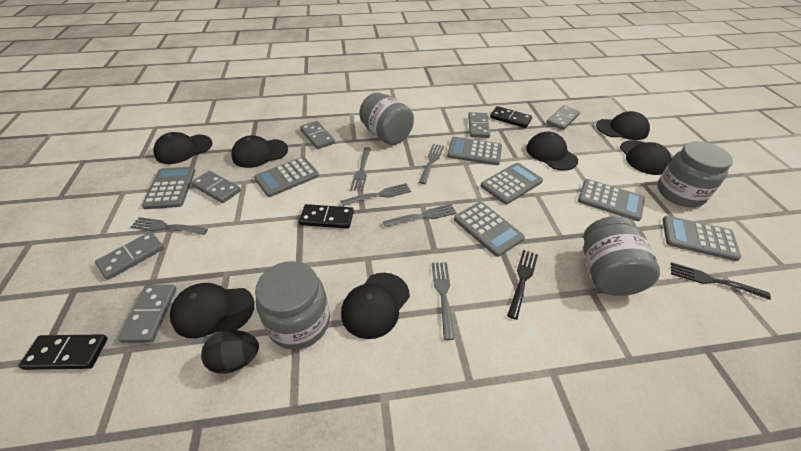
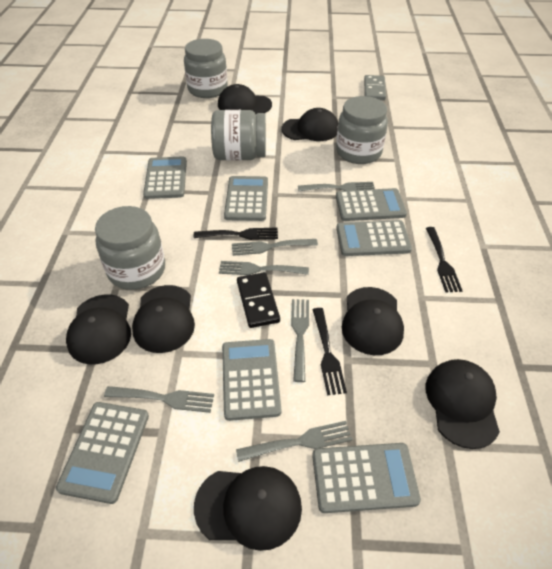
black domino: [19,334,108,370] [299,204,354,229] [490,106,532,128] = 3 -> [237,272,280,328] = 1
black egg: [201,330,259,374] = 1 -> none = 0
black fork: [507,250,538,320] [671,262,771,300] = 2 -> [194,227,278,240] [313,308,347,395] [426,227,463,293] = 3
grey domino: [95,232,164,280] [118,285,177,343] [191,171,241,203] [300,121,335,149] [468,112,490,138] [546,105,580,130] = 6 -> [364,75,386,100] = 1

